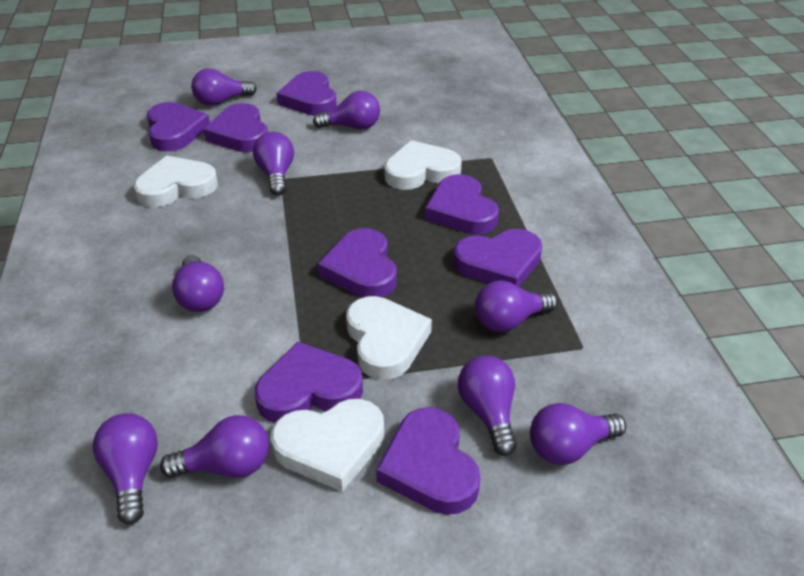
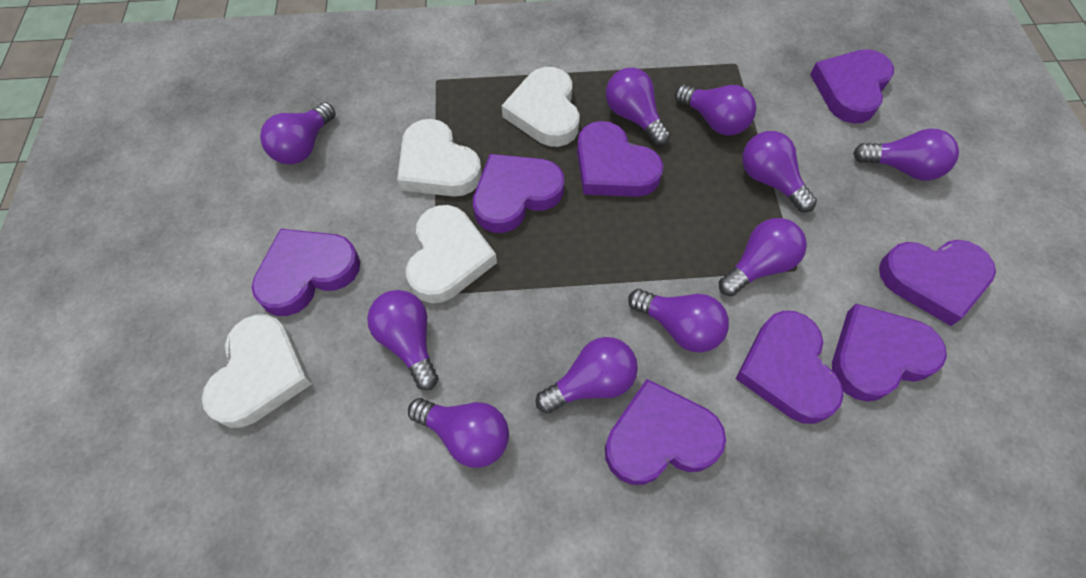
purple light bulb: [93,413,158,524] [160,415,269,478] [172,255,224,312] [191,69,257,106] [253,132,294,196] [313,91,380,129] [458,355,517,456] [475,280,558,332] [530,403,626,465] = 9 -> [260,102,335,164] [367,290,438,390] [408,398,509,468] [536,337,638,413] [606,68,671,146] [628,289,729,352] [675,85,756,135] [719,218,807,296] [742,131,817,212] [853,129,959,180] = 10

